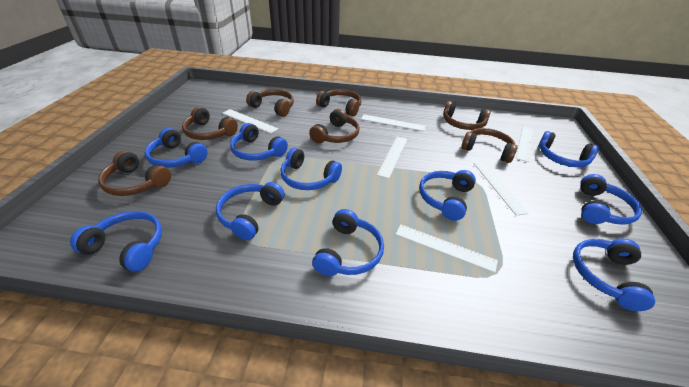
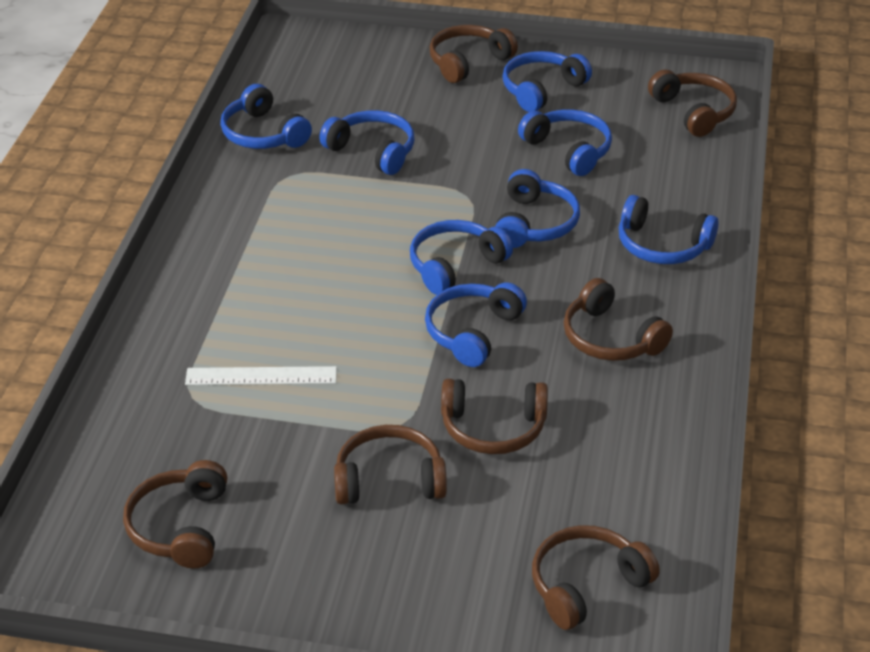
blue headphones: [70,211,162,272] [145,128,208,168] [216,182,285,240] [230,123,288,161] [281,148,342,190] [312,209,384,276] [419,170,476,221] [538,131,599,167] [573,239,655,311] [580,174,642,225] = 10 -> [220,84,312,149] [319,110,414,175] [410,220,513,295] [425,282,527,367] [495,169,580,248] [502,51,592,112] [518,109,612,176] [619,195,719,264] = 8
white ruler: [222,109,278,133] [361,115,426,131] [377,137,407,179] [395,224,498,273] [474,162,529,216] [516,127,534,162] = 6 -> [185,366,337,385] = 1

